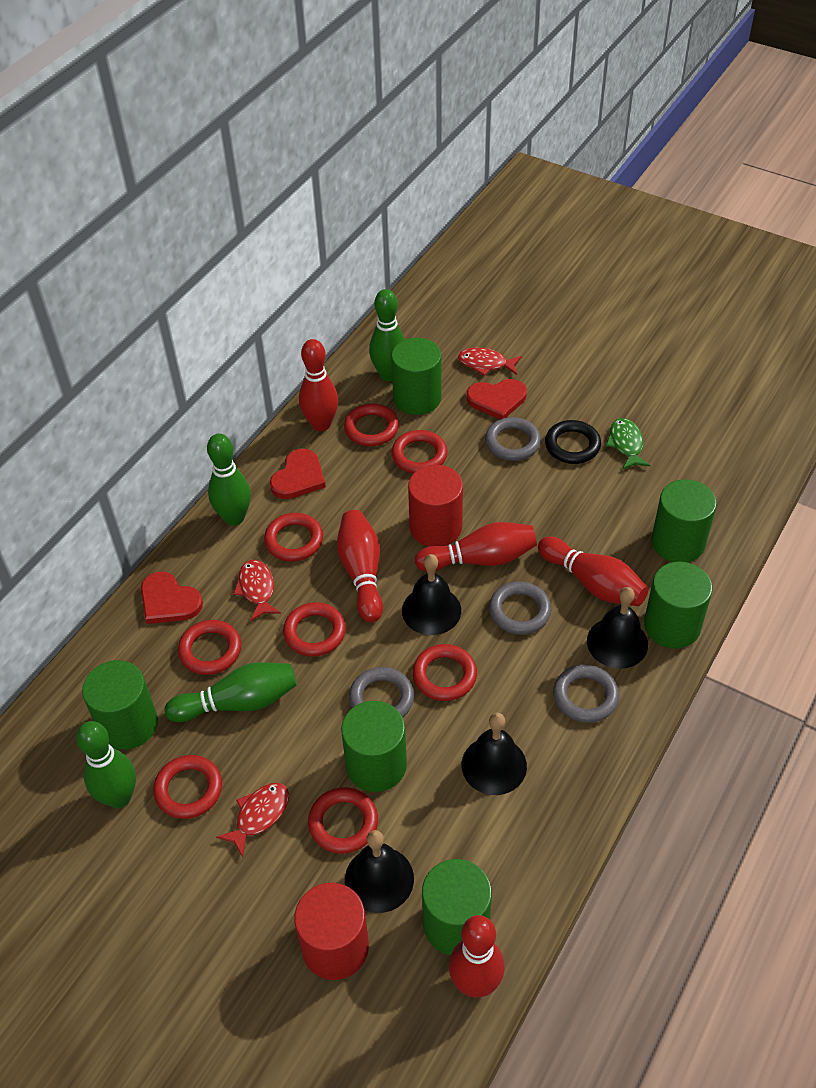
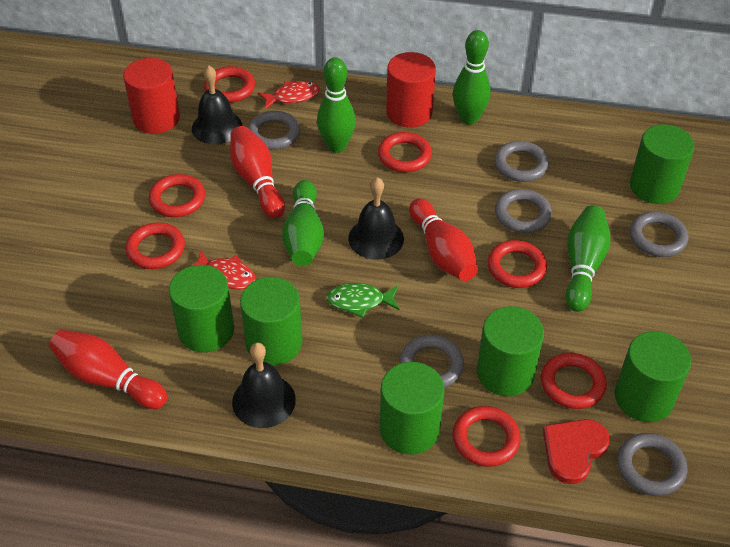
black bell: [345,830,414,913] [402,554,461,635] [462,713,527,795] [587,587,648,669] = 4 -> [192,65,242,144] [232,343,296,428] [348,177,404,260] = 3
black ring: [545,420,601,464] = 1 -> none = 0
grey ring: [349,667,414,717] [485,417,541,461] [489,582,551,635] [553,664,619,723] = 4 -> [248,111,300,150] [400,335,464,387] [494,141,549,182] [495,189,552,233] [617,433,687,496] [630,211,688,257] = 6
red bowling pin: [299,339,338,431] [337,510,383,622] [415,522,537,572] [449,915,505,998] [538,537,648,606] = 5 -> [49,330,168,409] [230,126,285,218] [409,198,478,281] = 3
red fish: [216,783,289,857] [233,560,281,621] [458,347,522,376] = 3 -> [189,250,256,290] [258,81,320,109] = 2
red heart: [141,572,203,624] [270,449,326,499] [467,379,527,419] = 3 -> [543,419,610,484] = 1
red ring: [153,755,222,819] [178,620,241,675] [264,513,323,561] [283,602,346,657] [308,787,378,854] [344,404,399,446] [391,430,448,474] [413,644,477,701] = 8 -> [126,222,185,269] [149,174,205,217] [204,66,255,103] [378,132,432,172] [452,406,521,467] [487,240,547,288] [541,353,607,409] = 7

